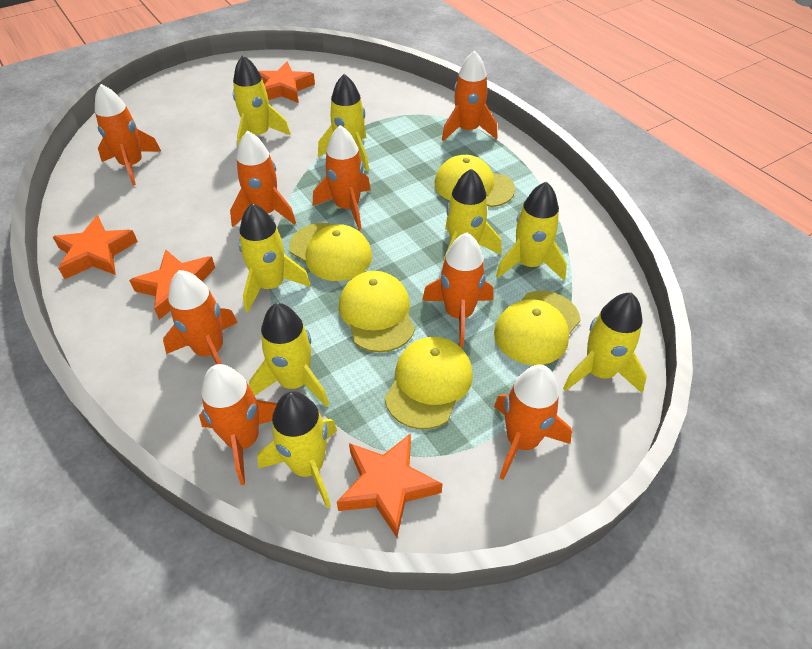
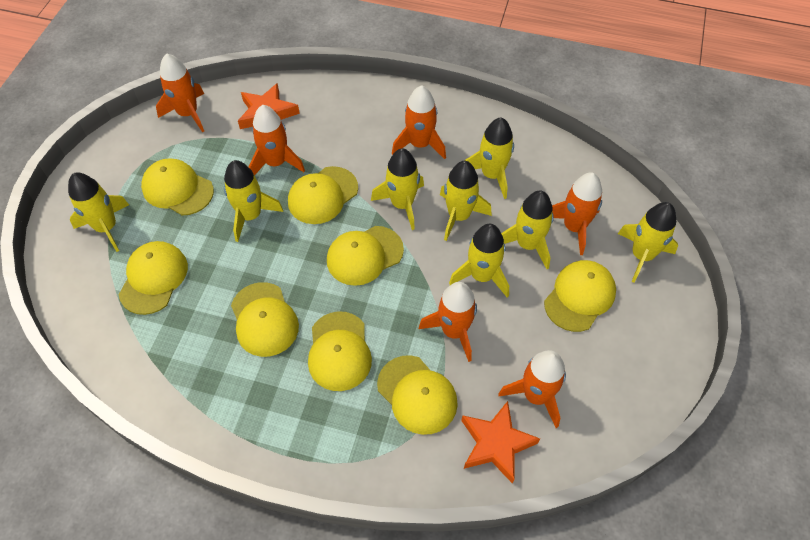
orange rocket: [95,84,162,185] [163,270,238,364] [199,364,277,485] [230,130,296,227] [313,125,371,230] [422,232,494,347] [442,50,497,141] [494,365,572,480] = 8 -> [156,53,204,132] [248,105,305,176] [392,85,446,159] [419,282,477,362] [499,350,566,428] [552,172,602,255] = 6
orange star: [53,215,138,279] [129,250,215,320] [258,62,315,103] [337,433,442,538] = 4 -> [238,83,300,129] [461,401,540,484] = 2
yellow cap: [289,223,372,281] [339,271,415,352] [385,337,473,429] [435,155,515,207] [494,291,581,365] = 5 -> [119,241,188,315] [141,158,214,216] [231,282,299,357] [288,166,358,224] [308,311,372,391] [327,226,404,286] [377,355,458,435] [544,260,616,332] = 8

